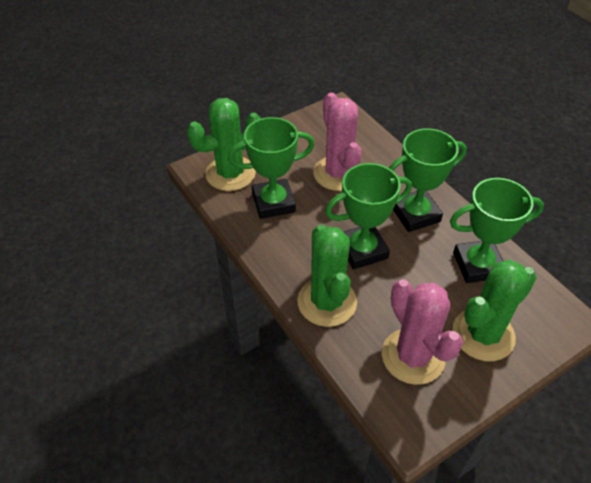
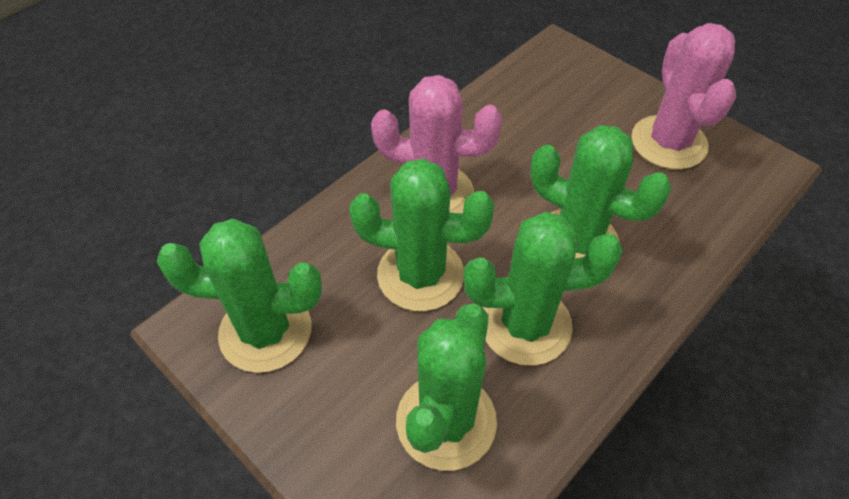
green cactus: [187,98,261,191] [297,224,357,327] [453,260,537,361] = 3 -> [157,219,322,373] [349,158,495,311] [396,304,497,471] [464,212,623,366] [530,125,672,258] = 5
green trophy: [228,117,315,219] [325,163,412,270] [389,128,467,232] [450,178,544,283] = 4 -> none = 0

